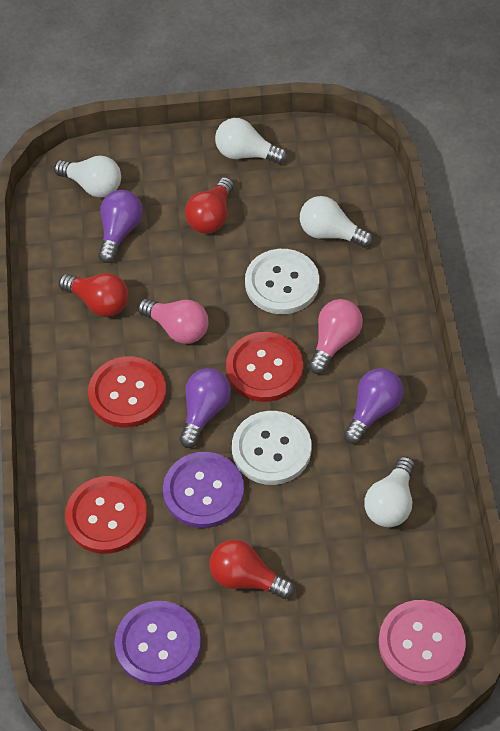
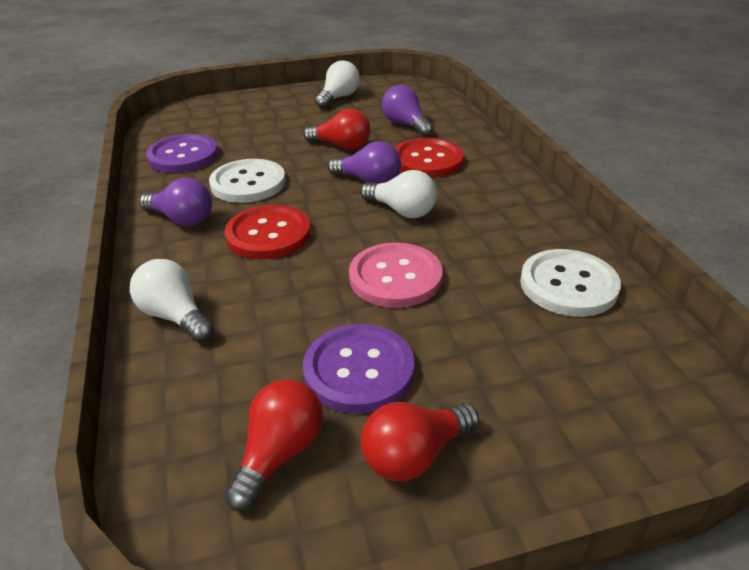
pink light bulb: [138,299,208,344] [309,299,363,374] = 2 -> none = 0
red button: [65,476,148,554] [88,356,166,427] [226,332,303,402] = 3 -> [225,205,311,260] [395,138,464,178] = 2
white light bulb: [54,156,121,198] [215,118,288,164] [300,196,373,248] [364,456,415,527] = 4 -> [130,259,214,342] [315,60,360,108] [361,170,437,218] = 3

